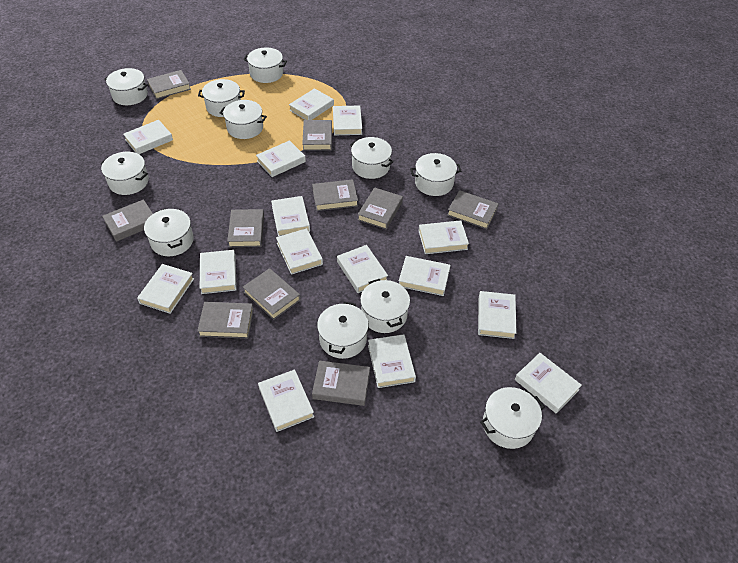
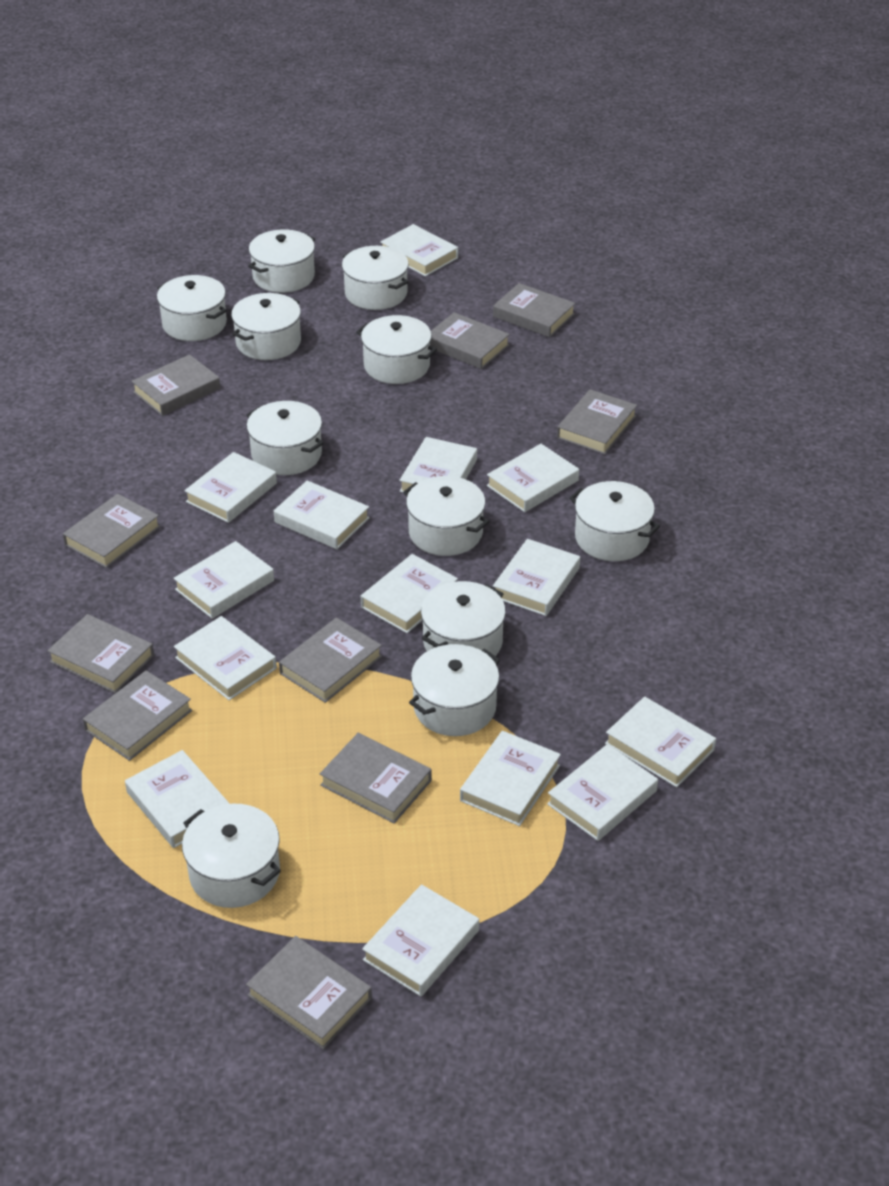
white book: [123,120,173,154] [137,264,194,314] [200,250,237,294] [256,140,306,177] [258,369,314,432] [271,196,310,237] [276,228,323,275] [289,88,334,120] [333,105,362,135] [337,245,388,293] [368,334,416,388] [399,256,450,296] [418,220,469,254] [478,291,517,339] [515,353,582,414] = 15 -> [125,750,230,848] [173,541,274,619] [174,616,277,700] [184,452,277,523] [274,480,370,549] [361,554,458,633] [362,884,479,996] [380,224,458,276] [399,437,477,492] [460,731,561,826] [487,444,579,512] [493,539,580,616] [547,744,658,841] [605,696,716,787] = 14

